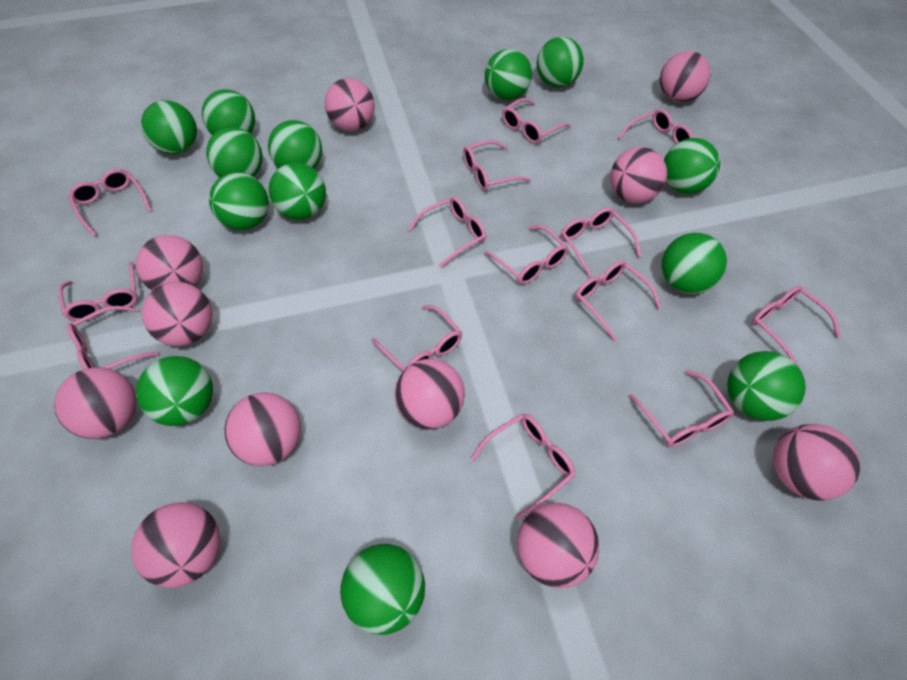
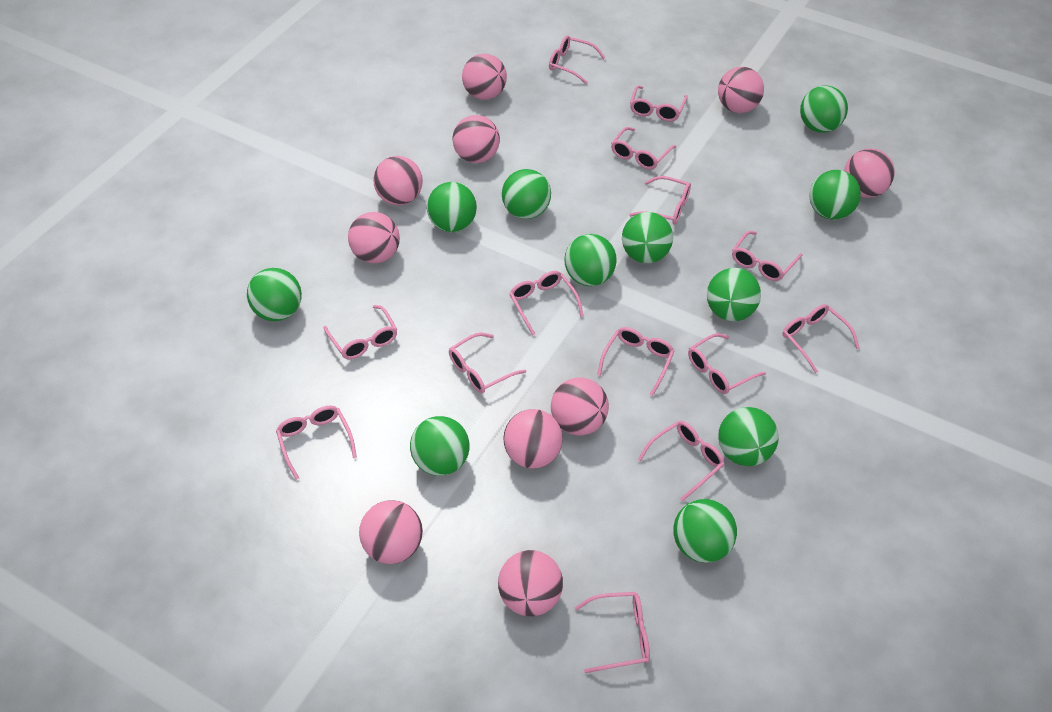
green ball: [136,356,213,426] [141,101,197,154] [202,89,255,135] [206,127,263,177] [209,172,269,230] [268,120,322,169] [269,162,326,220] [340,544,425,635] [485,49,532,100] [537,37,584,88] [662,233,727,294] [664,138,720,194] [727,351,806,421] = 13 -> [247,268,302,321] [410,416,470,476] [427,182,477,232] [502,169,551,219] [564,234,617,286] [622,212,673,263] [673,499,737,563] [707,268,761,321] [718,407,779,466] [800,85,848,133] [809,170,861,220] = 11
pink ball: [54,367,137,439] [131,502,220,588] [136,235,203,291] [142,282,212,346] [225,392,301,466] [325,78,375,131] [395,359,465,429] [517,503,599,588] [610,147,667,203] [660,51,710,102] [773,424,861,501] = 11 -> [348,212,400,263] [359,500,423,564] [373,156,423,205] [452,115,500,163] [462,54,507,100] [498,550,563,616] [503,409,563,469] [551,378,609,435] [718,67,764,113] [844,148,895,198] = 10

